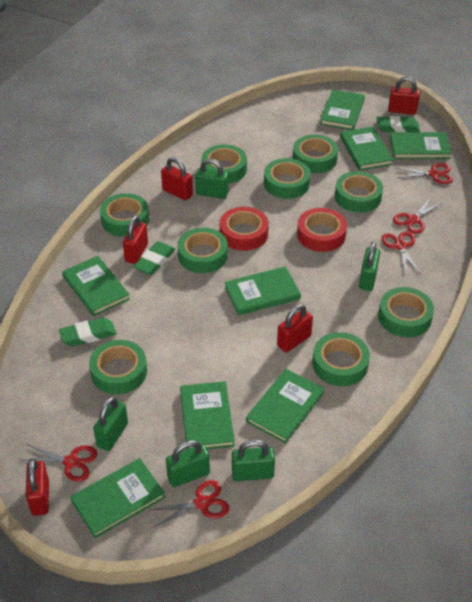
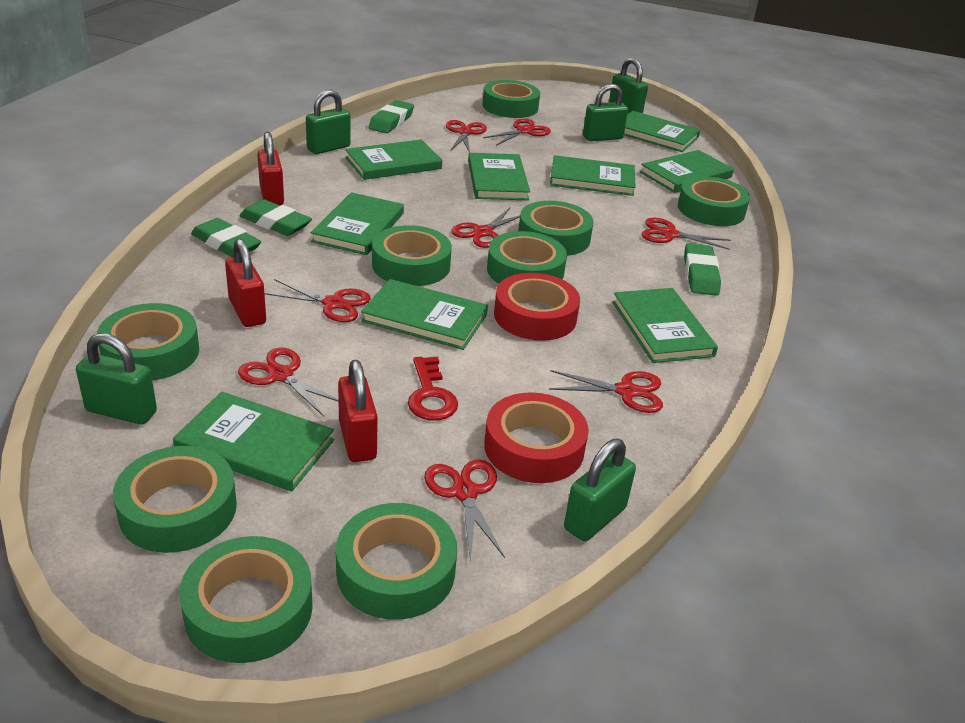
green book: [62,256,130,316] [70,458,166,538] [180,381,235,449] [224,266,301,315] [246,369,324,444] [320,89,365,130] [340,126,393,171] [390,132,452,159] = 8 -> [173,392,334,491] [311,192,404,255] [345,139,442,180] [361,279,488,350] [468,153,530,200] [550,155,635,196] [612,288,718,363] [624,111,700,152] [640,150,734,193] = 9
green eraser: [59,318,117,347] [133,241,176,275] [377,116,420,132] = 3 -> [191,218,261,257] [239,199,312,236] [369,100,414,133] [684,243,721,296] = 4
red key: none = 0 -> [408,356,458,420] = 1
red padlock: [26,459,49,516] [123,215,148,264] [161,157,193,201] [277,304,313,353] [388,77,420,115] = 5 -> [225,238,266,327] [257,132,284,205] [338,360,378,462] = 3
red scissors: [20,444,97,482] [149,480,229,527] [381,231,421,275] [393,198,442,234] [396,163,453,184] = 5 -> [238,347,339,417] [264,279,371,322] [424,459,505,561] [446,120,487,153] [451,208,520,248] [483,119,551,146] [549,370,663,413] [642,217,731,250] = 8

